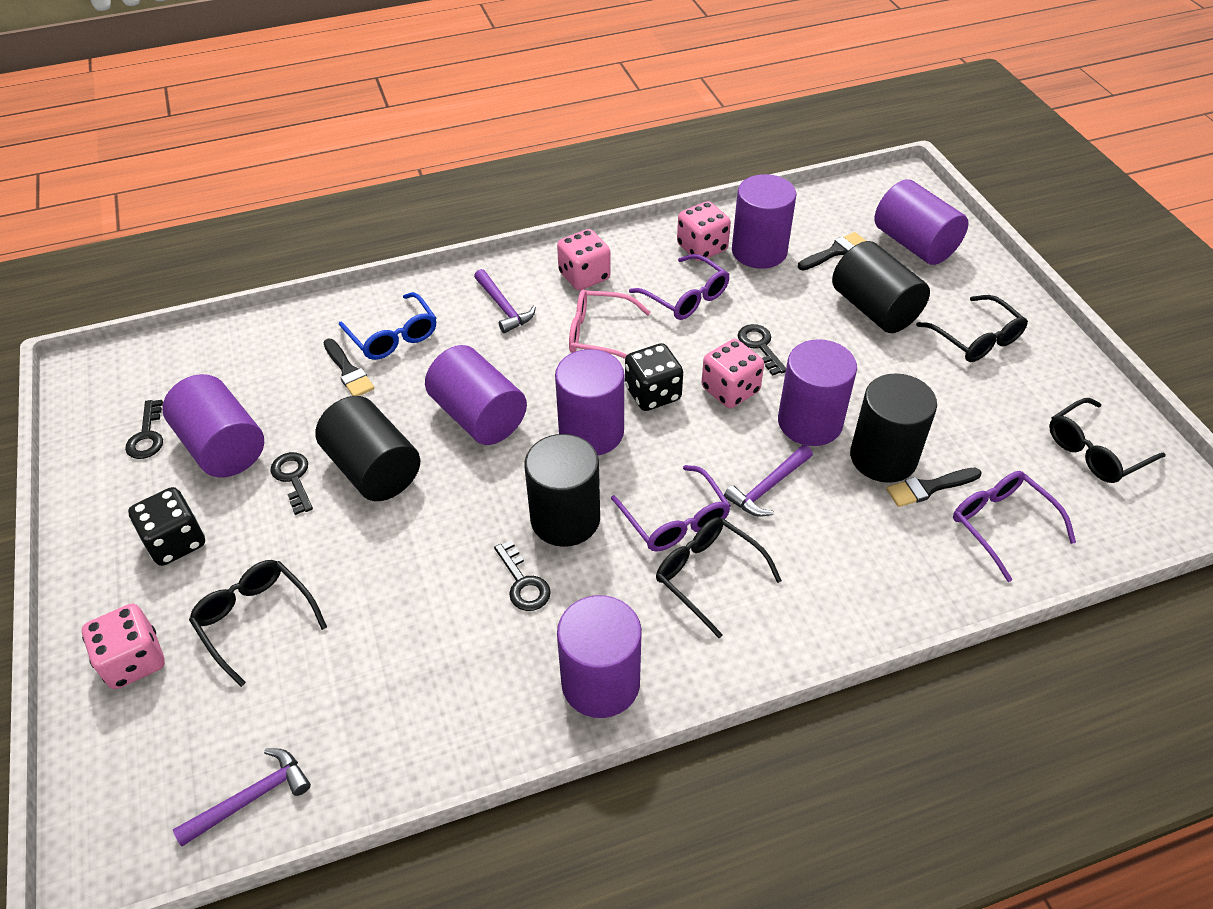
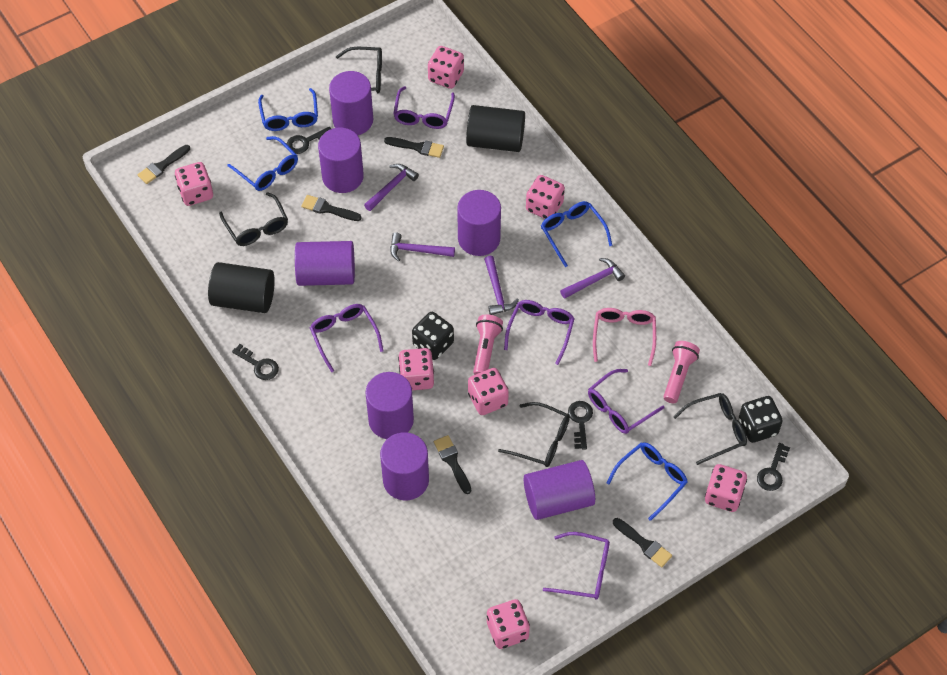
black brush: [323,339,375,396] [798,232,866,271] [886,468,982,507] = 3 -> [137,145,190,184] [301,195,361,221] [384,137,444,158] [434,435,471,494] [613,518,672,567] = 5
black cylinder: [315,396,420,501] [524,434,600,547] [832,241,930,333] [850,373,937,483] = 4 -> [208,262,275,313] [466,105,525,152] = 2
blue glasses: [339,292,436,360] = 1 -> [228,136,298,191] [258,88,318,131] [541,201,612,267] [606,442,688,521] = 4
pink dice: [82,604,165,689] [557,229,611,290] [677,201,731,261] [701,339,764,408] = 4 -> [175,162,213,206] [398,348,434,390] [428,46,464,89] [468,368,509,415] [487,599,530,649] [526,175,565,219] [705,464,747,512] = 7
pink flashlight: none = 0 -> [473,315,503,375] [663,341,700,403] = 2
purple glasses: [611,465,731,551] [629,254,730,320] [953,471,1076,582] = 3 -> [310,304,383,372] [394,86,455,129] [504,300,575,365] [543,532,610,600] [588,369,665,434] = 5
purple hammer: [173,749,311,846] [474,269,536,333] [724,445,813,517] = 3 -> [364,164,419,211] [390,232,455,261] [484,255,519,315] [560,258,625,299] = 4

